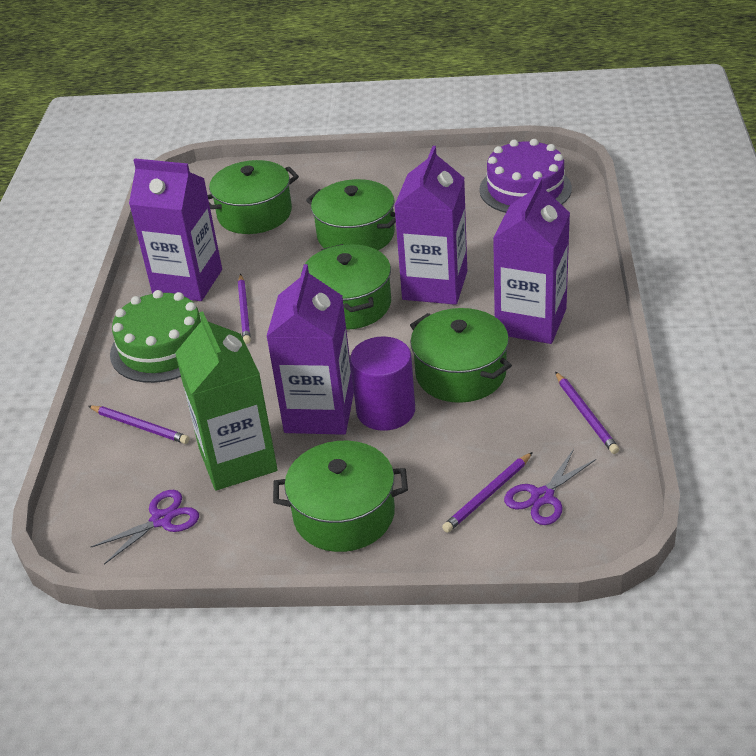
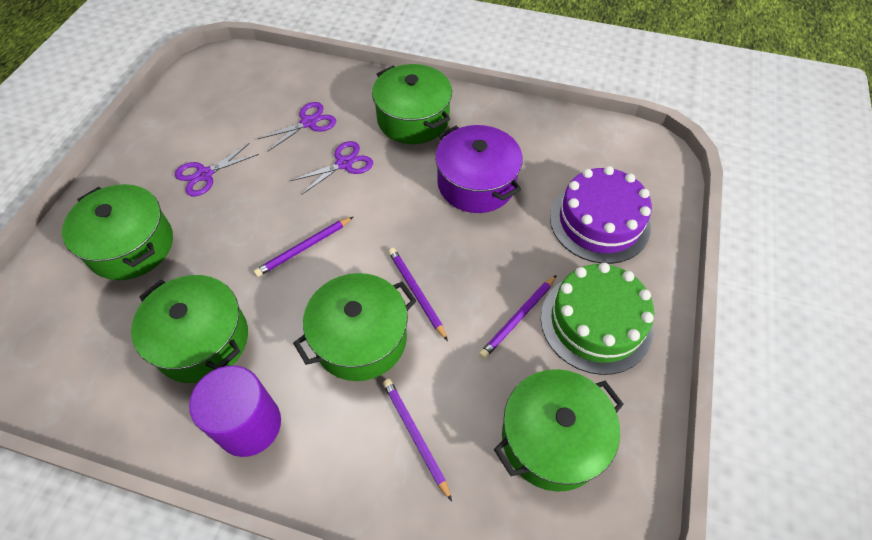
green carton: [175,311,278,491] = 1 -> none = 0
purple carton: [129,158,222,301] [266,264,354,435] [394,146,467,305] [493,177,570,344] = 4 -> none = 0
purple pot: none = 0 -> [435,125,523,213] = 1
purple scissors: [91,490,199,565] [504,449,596,525] = 2 -> [175,143,259,196] [258,102,336,151] [290,141,373,195] = 3

